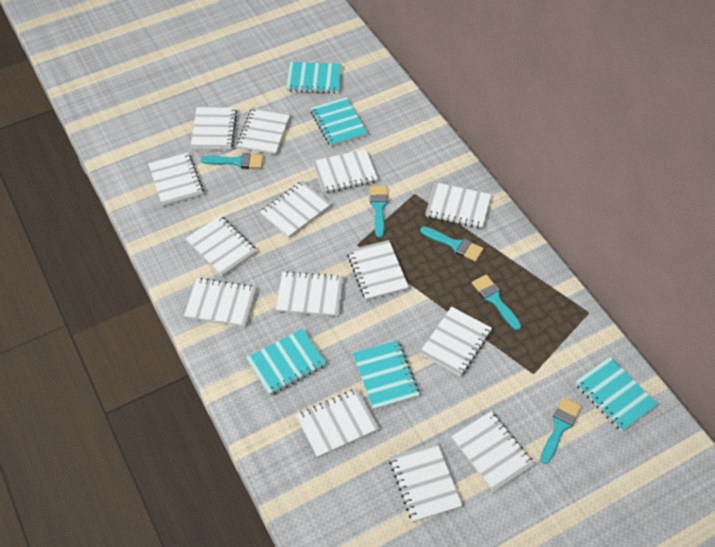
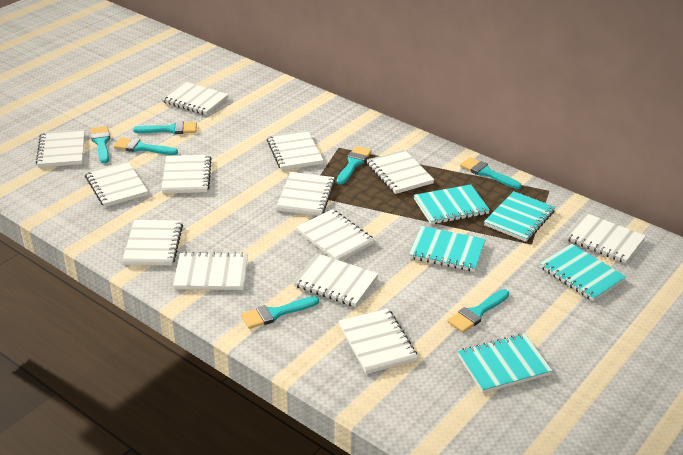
turquoise brush: [201,153,263,169] [370,185,388,238] [420,226,484,262] [472,274,521,330] [540,397,582,464] = 5 -> [91,126,110,164] [114,137,178,155] [133,121,197,134] [241,296,319,329] [337,146,372,185] [447,289,509,333] [460,157,521,189] = 7
white notebook: [148,153,204,207] [184,278,256,327] [185,215,257,277] [190,107,237,150] [237,107,291,155] [260,181,332,238] [276,271,343,317] [296,388,379,458] [312,149,378,194] [347,240,409,300] [389,442,462,522] [419,307,492,377] [425,182,491,229] [451,411,534,492] = 14 -> [36,129,85,168] [85,161,148,207] [122,220,183,265] [161,81,229,115] [161,155,212,193] [173,252,248,290] [267,130,323,170] [276,172,335,216] [293,253,378,307] [296,209,375,261] [339,309,418,374] [367,150,434,194] [565,212,646,263] = 13

